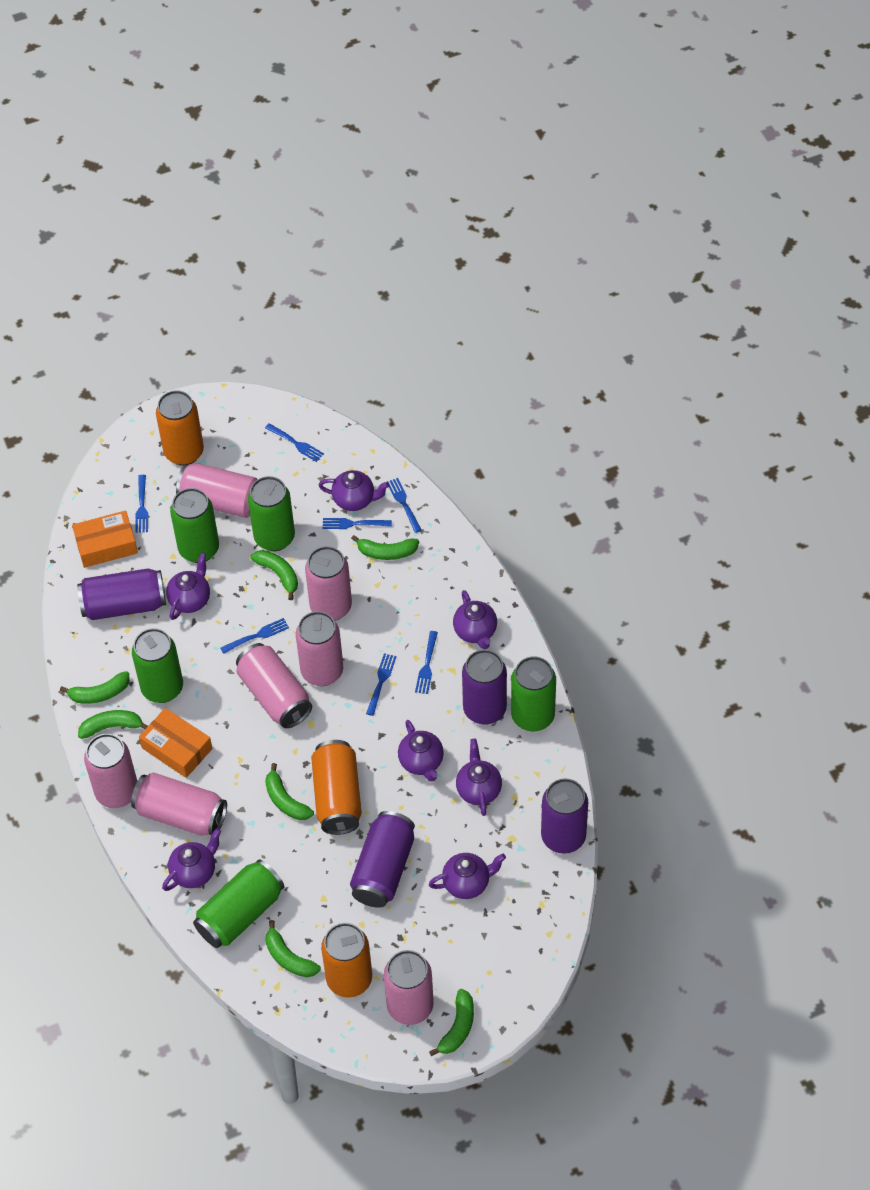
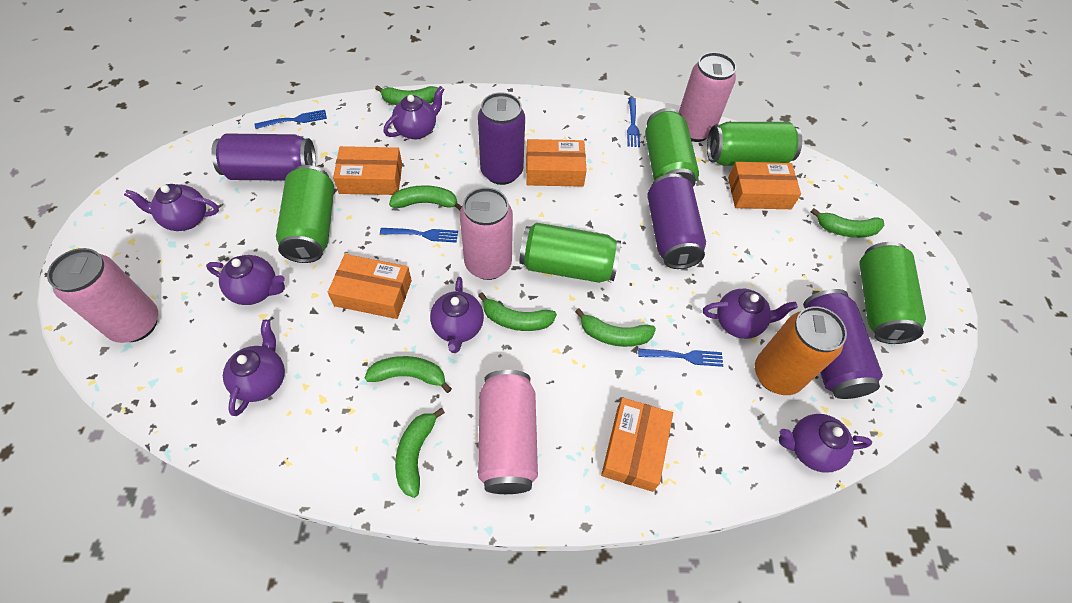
blue fork: [136,475,148,533] [220,618,289,654] [265,423,324,462] [322,518,392,529] [366,653,396,716] [387,478,422,533] [415,631,438,694] = 7 -> [254,110,327,129] [380,228,458,243] [627,98,640,147] [638,349,723,367] = 4
orange box: [72,510,138,568] [139,708,212,778] = 2 -> [328,254,412,319] [333,146,402,195] [526,139,587,187] [601,398,673,492] [728,162,801,209] = 5
orange can: [156,390,204,466] [311,740,362,835] [321,923,372,998] = 3 -> [755,306,847,395] = 1
pink can: [84,734,137,808] [131,772,227,836] [176,463,258,518] [236,643,312,728] [296,611,343,686] [305,546,352,621] [384,950,434,1025] = 7 -> [47,248,158,343] [460,187,513,280] [478,370,538,494] [679,52,736,142] = 4

